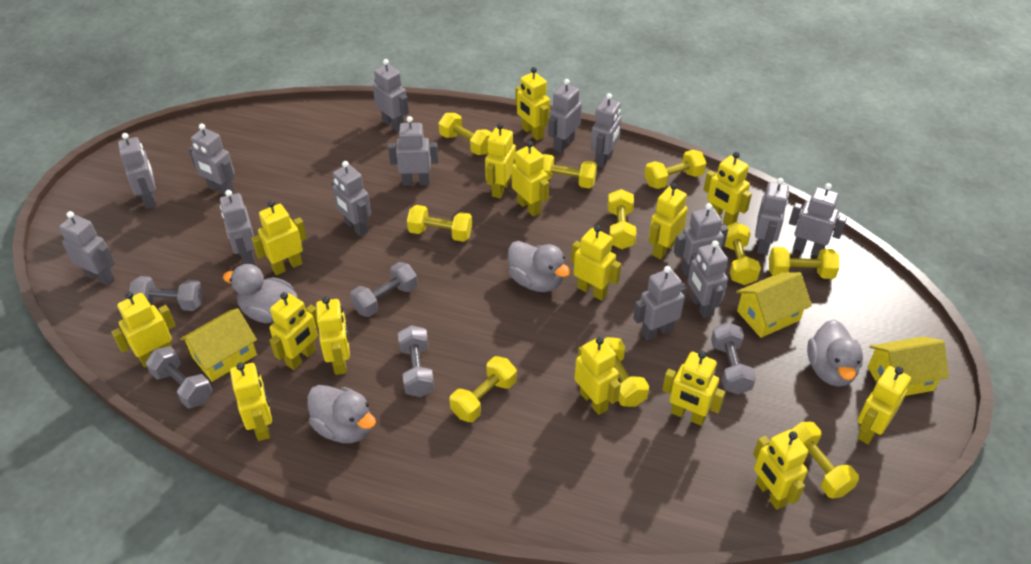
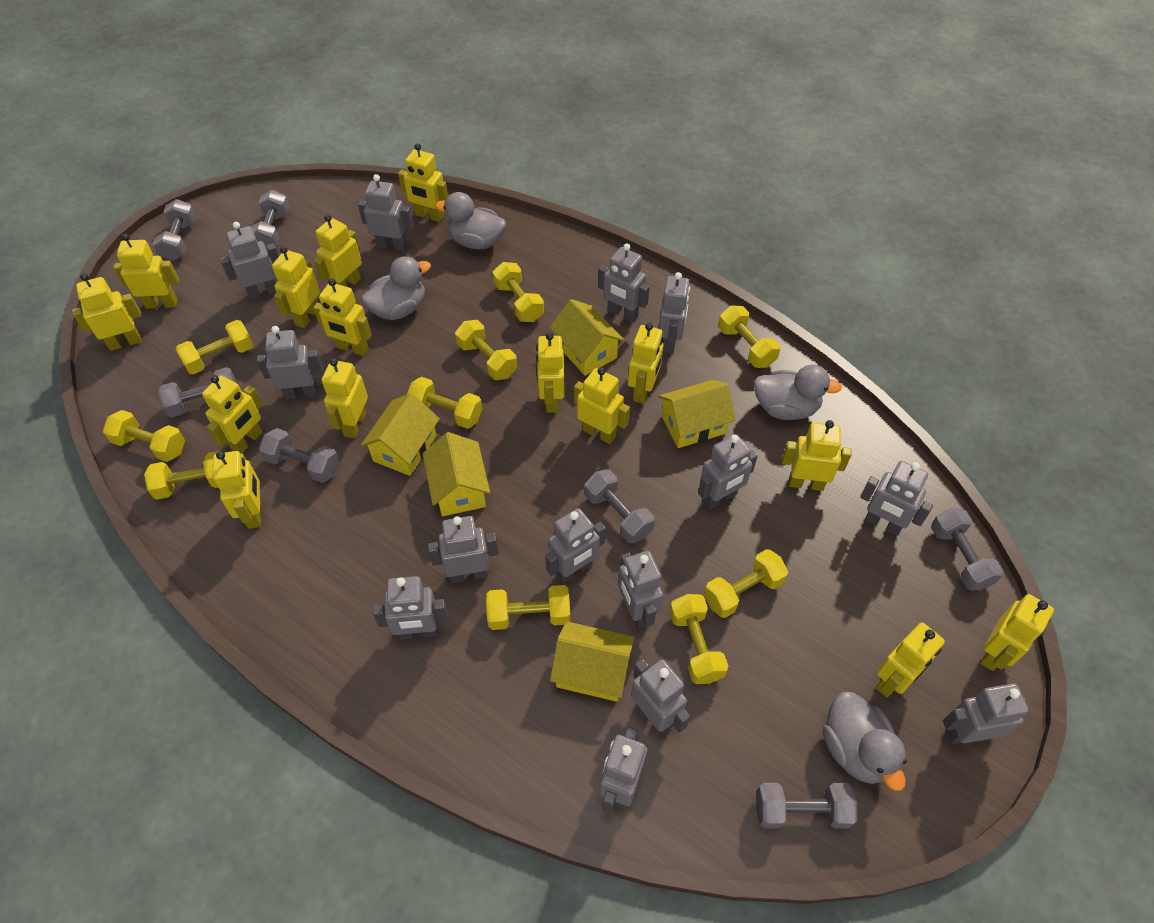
grey dumbbell: [129,276,204,311] [145,346,212,408] [350,262,418,317] [398,325,434,397] [711,322,756,395] = 5 -> [153,199,196,261] [158,367,237,417] [251,190,290,250] [259,428,340,483] [585,469,655,544] [756,783,857,829] [931,508,1004,590] = 7
yellow house: [180,308,257,382] [736,272,812,338] [868,336,949,396] = 3 -> [361,393,440,476] [423,432,490,516] [550,299,624,376] [550,621,635,702] [659,380,736,448] = 5

